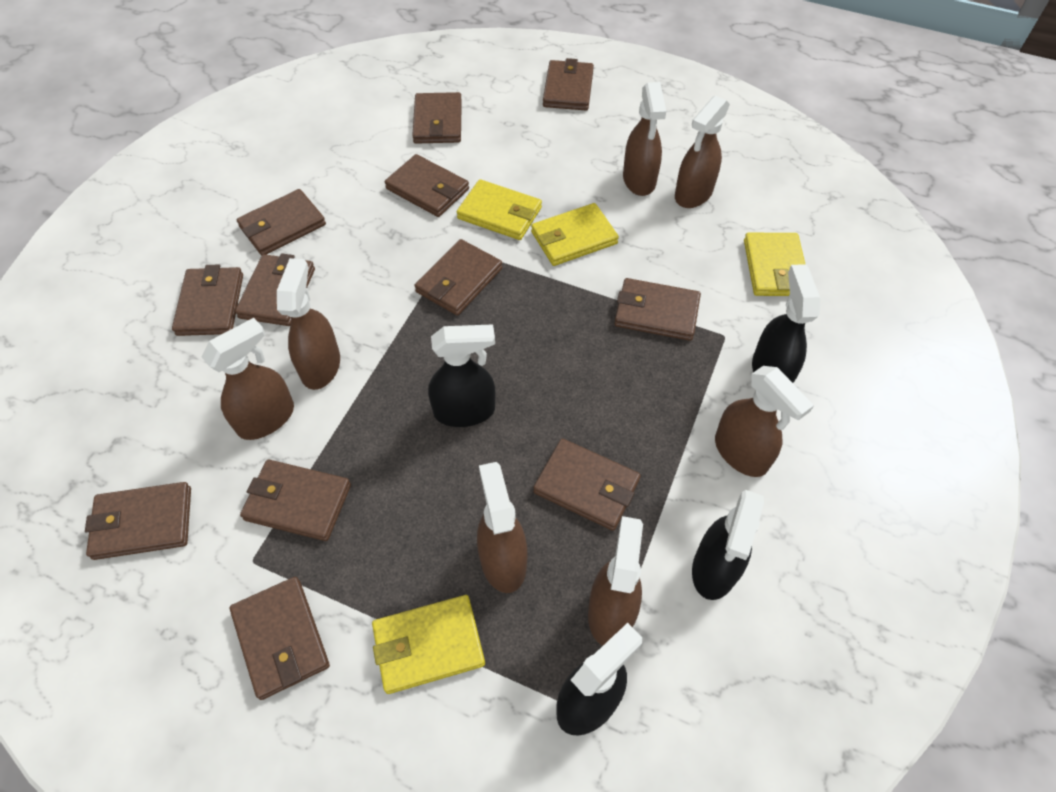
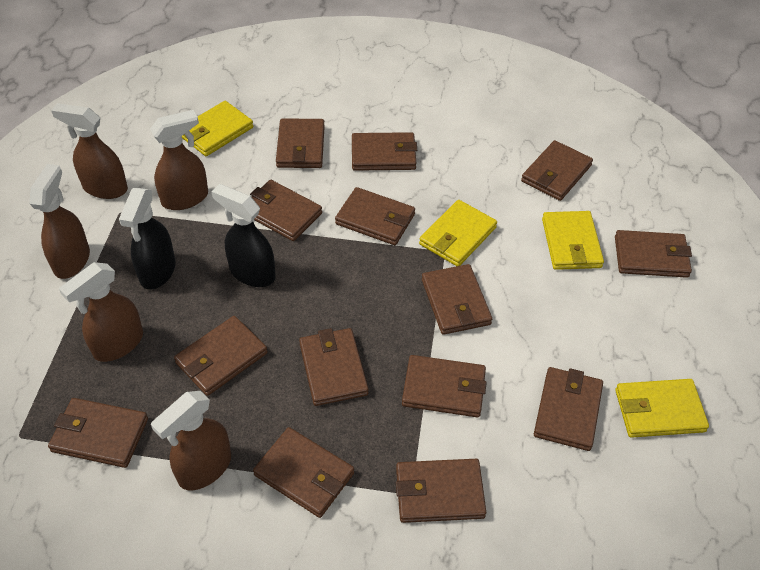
black spray bottle: [428,324,495,427] [556,623,642,736] [692,490,764,600] [752,264,821,383] = 4 -> [119,188,175,290] [211,184,276,287] = 2
brown spray bottle: [202,318,294,440] [277,258,340,390] [477,462,527,593] [588,516,643,646] [623,82,666,196] [675,96,730,208] [715,366,814,477] = 7 -> [29,164,90,279] [51,103,128,199] [59,262,143,362] [150,110,208,210] [151,391,231,490] = 5
brown wallet: [85,482,191,560] [172,264,243,336] [230,577,330,700] [235,253,315,326] [236,189,326,256] [240,460,351,541] [385,154,469,217] [412,92,462,144] [414,239,503,315] [533,439,641,531] [543,58,594,110] [614,278,701,341] = 12 -> [48,398,148,468] [174,316,268,396] [250,180,322,241] [253,427,354,518] [276,118,325,168] [299,328,369,406] [335,187,415,245] [352,132,417,171] [396,459,486,523] [402,355,487,417] [422,264,492,335] [521,140,593,201] [534,367,603,451] [615,230,692,278] = 14

